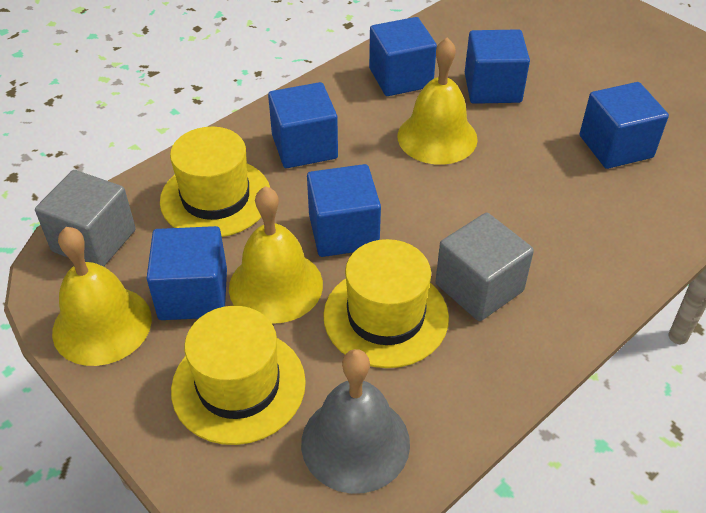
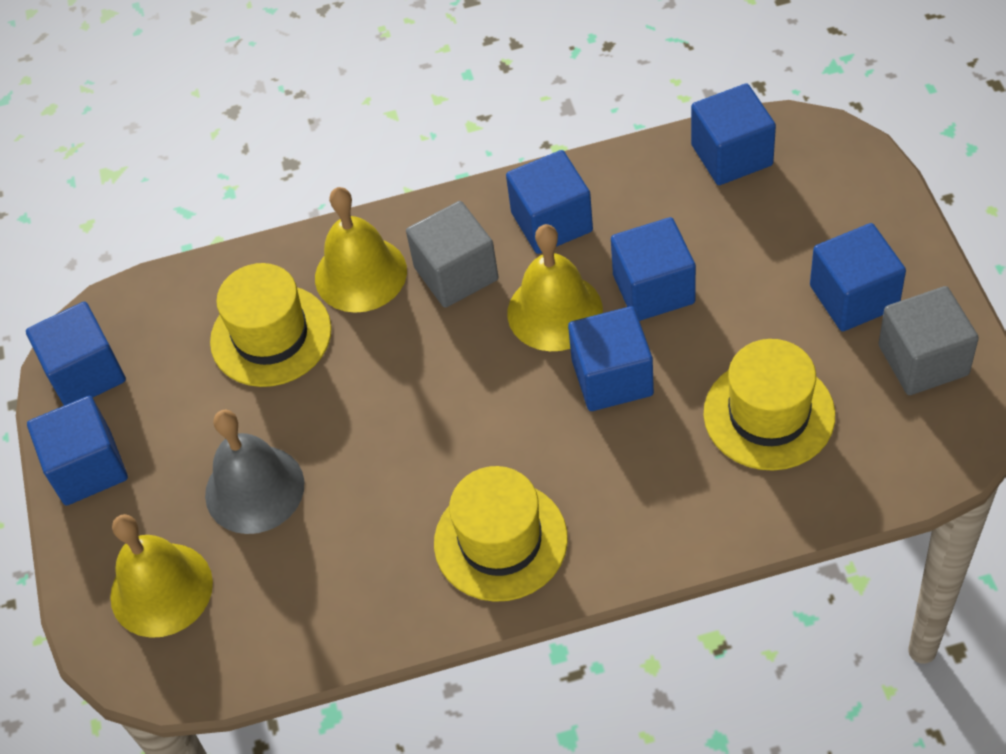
blue cube: [146,226,227,320] [268,82,338,168] [307,164,381,257] [369,17,437,96] [465,29,530,104] [579,82,669,169] = 6 -> [26,302,126,405] [27,396,128,506] [506,150,593,254] [568,306,654,411] [611,217,696,321] [691,83,776,185] [810,223,906,331] = 7

